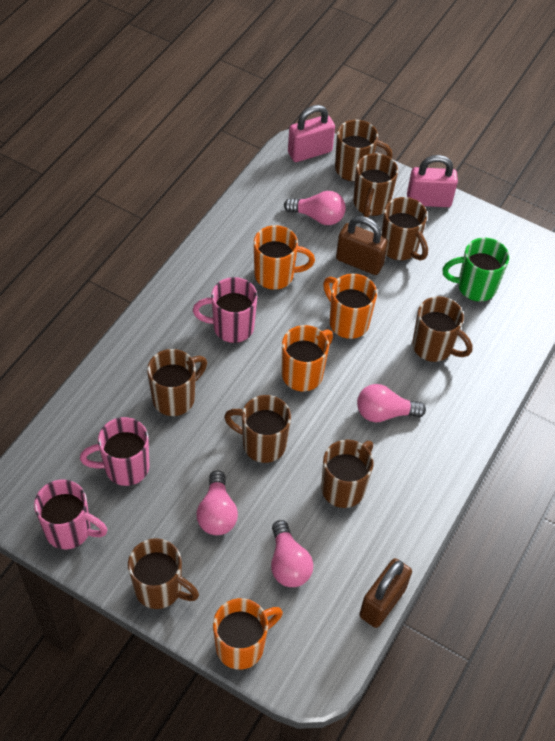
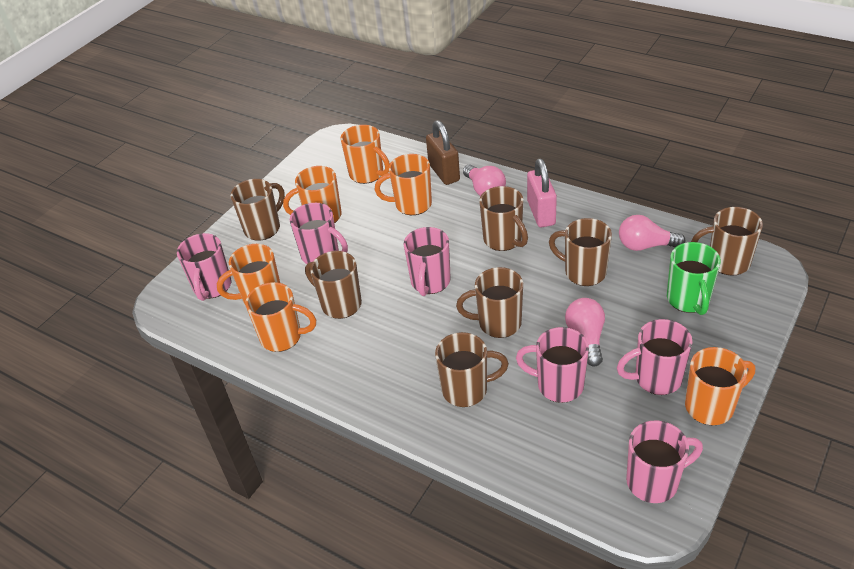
brown mug: [128,538,199,609] [147,349,207,416] [224,395,291,463] [321,439,374,508] [335,120,392,181] [353,153,398,217] [381,197,428,261] [412,296,472,362] = 8 -> [231,179,285,241] [305,251,362,319] [435,332,509,407] [456,267,523,338] [479,186,528,251] [549,218,612,286] [691,207,763,276] = 7
brown padlock: [336,216,388,275] [359,558,412,628] = 2 -> [426,120,460,185] = 1
orange mug: [213,598,283,670] [254,225,315,290] [282,325,333,392] [323,274,377,339] = 4 -> [217,244,280,305] [245,282,316,352] [283,166,342,223] [341,125,390,184] [375,154,432,215] [685,347,755,425] = 6
pink light bulb: [197,471,238,535] [271,520,313,587] [284,191,346,225] [357,384,426,422] = 4 -> [463,165,506,196] [565,298,605,367] [619,215,686,251] = 3
pink mug: [34,480,107,549] [80,417,149,486] [193,277,258,343] = 3 -> [177,233,232,301] [290,203,348,264] [404,227,451,296] [516,327,589,403] [617,319,693,395] [626,421,703,503] = 6
pink padlock: [288,105,335,162] [407,155,458,207] = 2 -> [527,159,557,227] = 1

